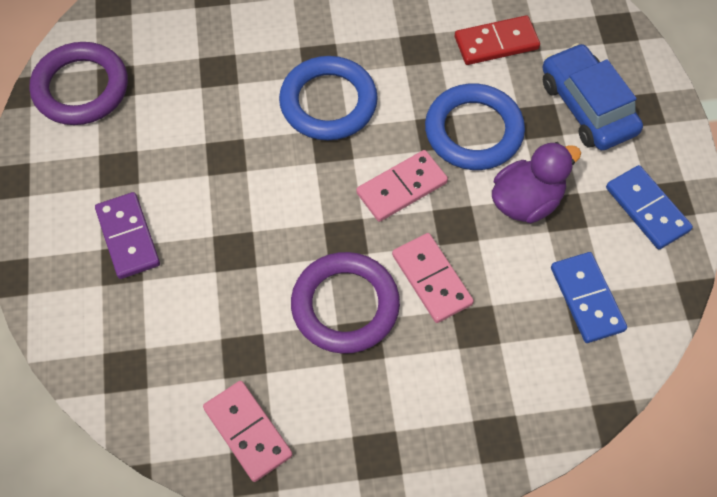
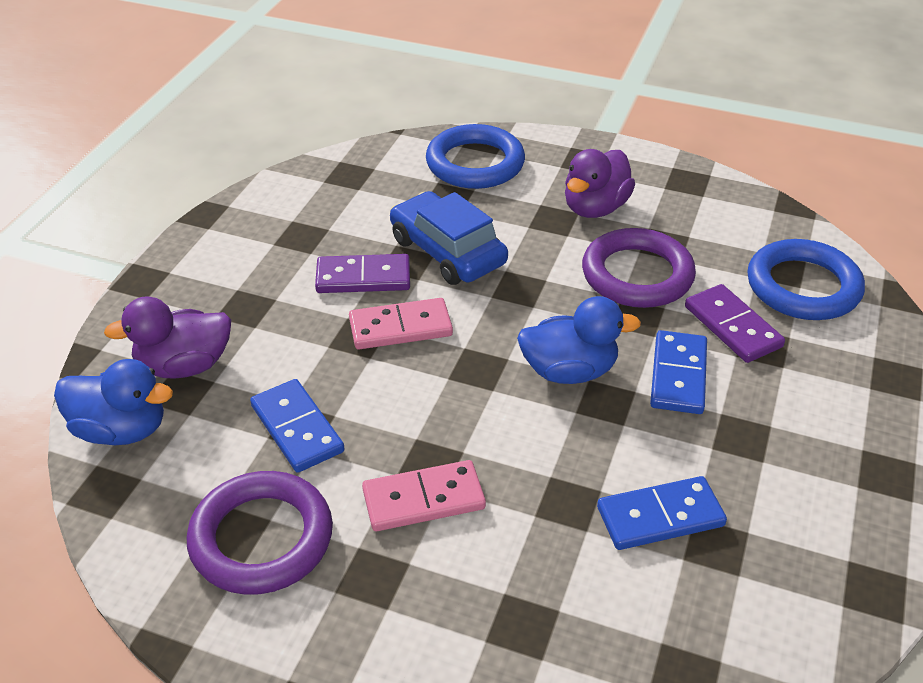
blue domino: [551,252,627,343] [606,165,693,249] = 2 -> [250,379,345,473] [597,476,727,550] [650,330,707,414] = 3
blue duck: none = 0 -> [54,359,173,445] [517,296,641,384] = 2
pink domino: [203,381,293,482] [356,150,448,222] [392,233,474,323] = 3 -> [349,298,453,349] [362,460,486,531] = 2
purple domino: [95,192,160,279] = 1 -> [315,254,410,293] [685,284,785,363] = 2
purple duck: [492,142,581,223] = 1 -> [104,296,231,379] [565,149,635,218] = 2
red domino: [455,15,540,65] = 1 -> none = 0

